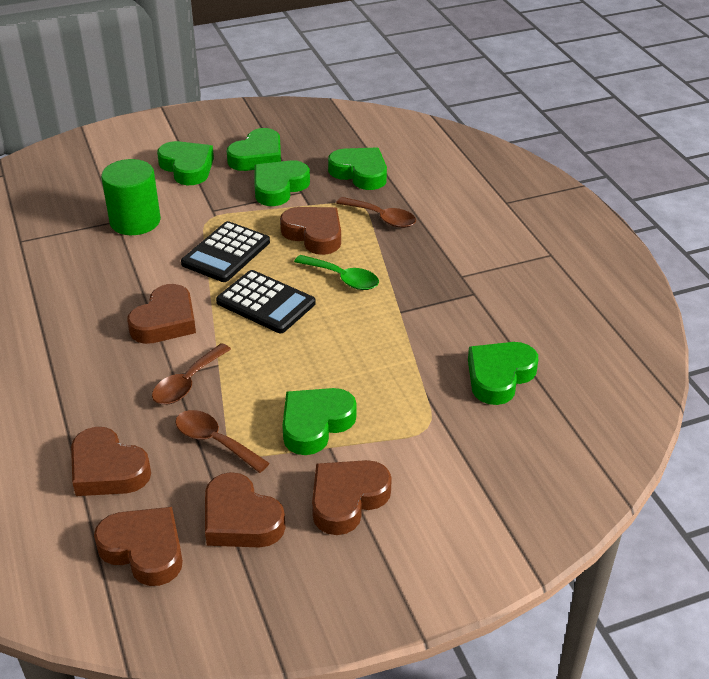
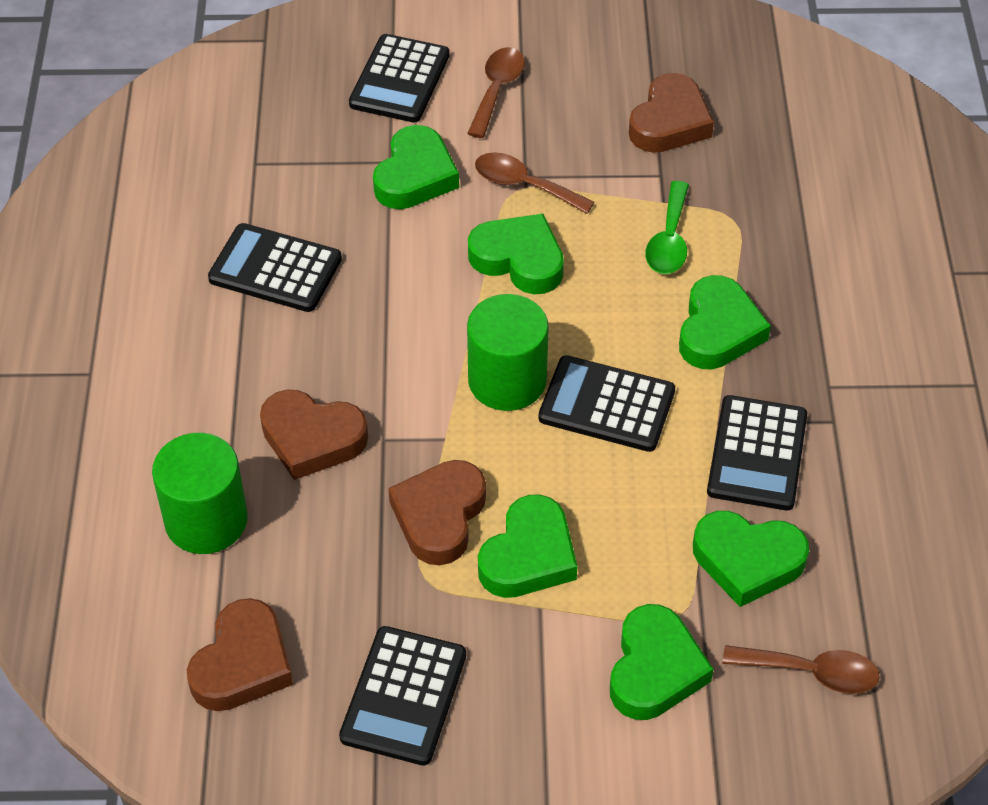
black calculator: [181,221,270,282] [216,270,316,333] = 2 -> [208,223,342,312] [339,626,466,765] [349,34,450,122] [538,355,675,452] [707,395,807,510] = 5
brown heart: [71,427,151,496] [94,507,183,586] [127,284,196,344] [205,472,286,547] [280,207,341,255] [312,460,392,535] = 6 -> [187,598,293,711] [260,390,368,480] [388,460,486,565] [629,73,714,153] = 4
green cylinder: [101,159,161,235] = 1 -> [152,433,248,554] [467,294,549,411] = 2

